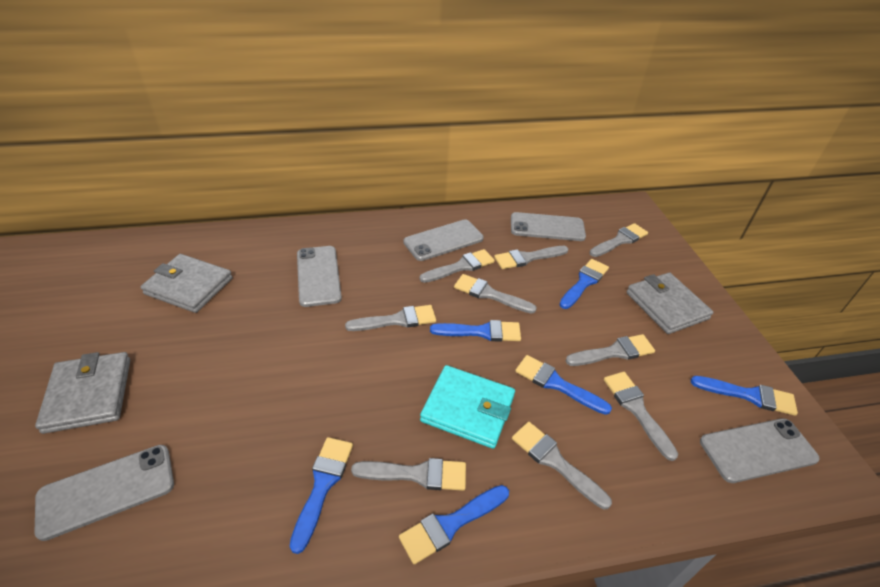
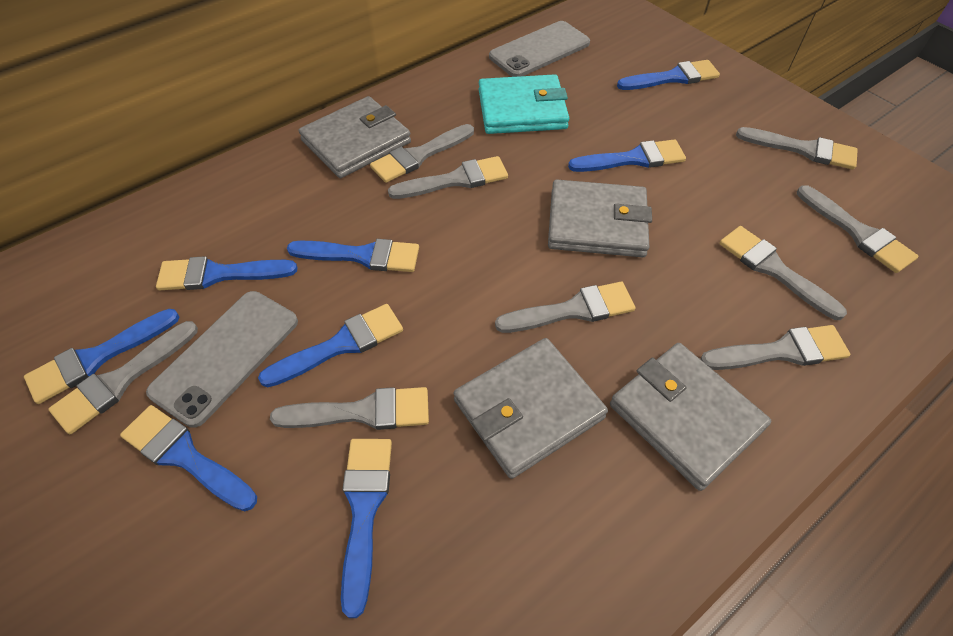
blue brush: [290,437,353,554] [399,485,509,564] [430,320,521,342] [515,355,612,415] [559,259,609,309] [691,376,798,416] = 6 -> [24,309,180,404] [120,405,257,511] [156,256,298,290] [258,304,403,387] [287,239,419,272] [341,439,392,618] [568,139,686,172] [617,60,720,90] = 8
grey phone: [35,445,174,541] [297,246,342,307] [403,220,484,261] [511,212,586,241] [700,418,820,483] = 5 -> [146,291,298,428] [489,21,590,77] = 2
grey wallet: [35,352,130,434] [141,254,233,313] [626,272,713,334] = 3 -> [299,96,411,178] [454,338,608,479] [548,180,652,257] [610,343,771,491] = 4

